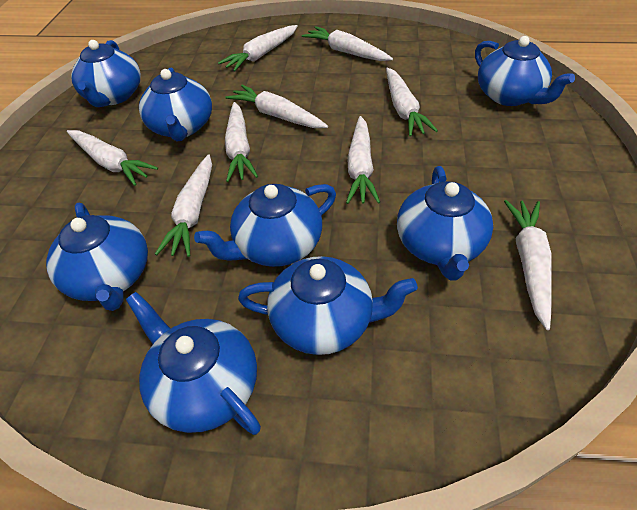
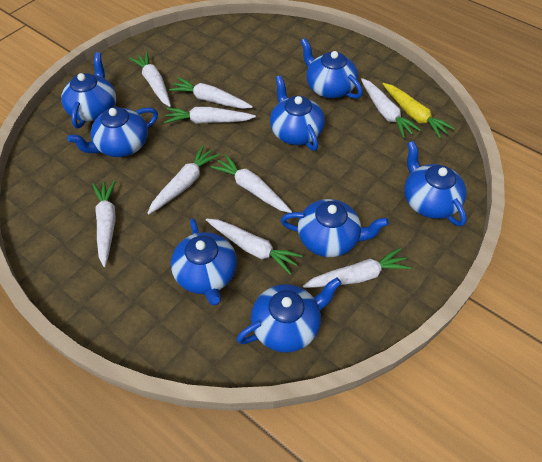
yellow carrot: none = 0 -> [383,83,455,139] = 1

